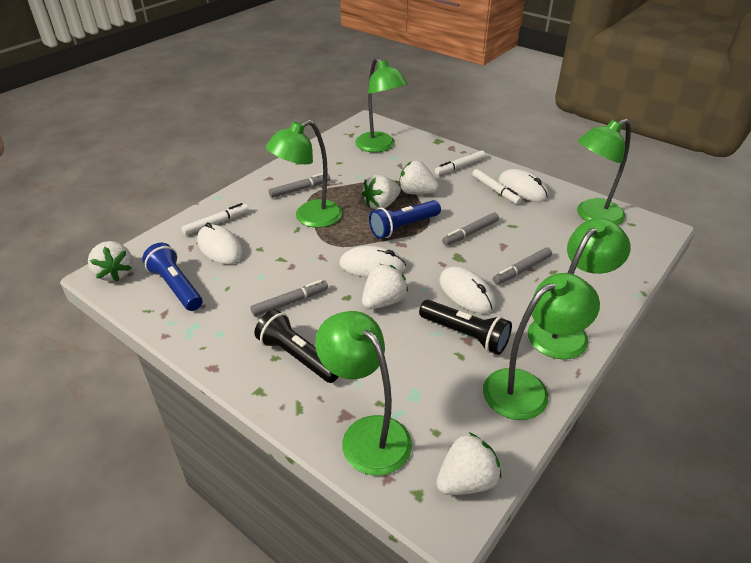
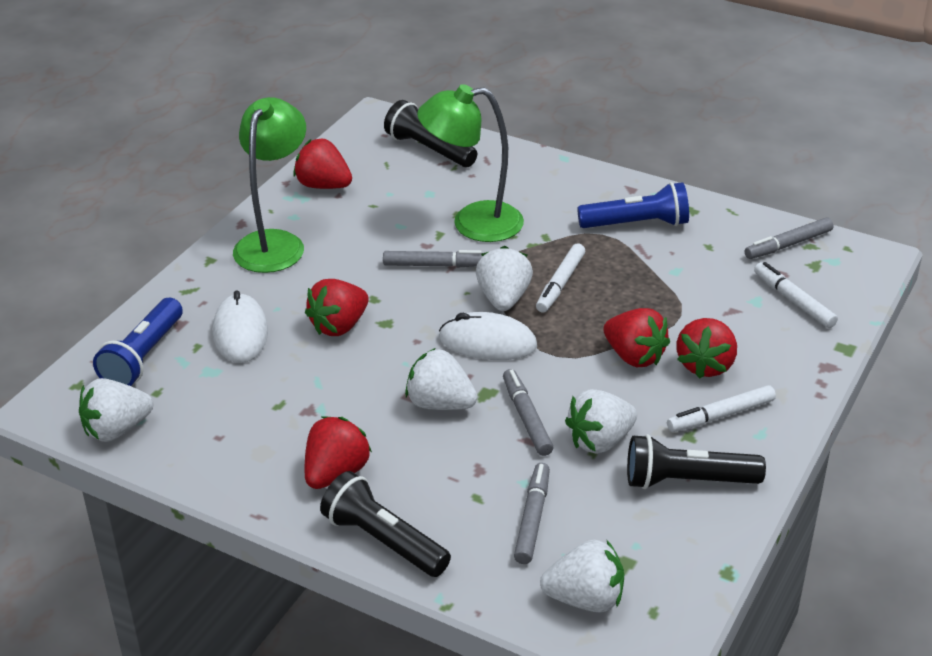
black flashlight: [254,309,339,383] [419,300,512,355] = 2 -> [320,471,451,577] [384,100,477,167] [627,434,766,489] = 3
green lamp: [266,120,342,228] [315,311,412,476] [355,57,408,152] [483,273,600,420] [528,218,631,360] [577,119,631,225] = 6 -> [233,97,306,273] [417,84,524,242] = 2
red strawberry: none = 0 -> [293,139,352,189] [305,279,369,336] [305,417,372,489] [603,308,670,367] [677,318,737,379] = 5
white mouse: [197,222,243,264] [339,246,406,278] [439,267,496,313] [499,169,549,202] = 4 -> [213,290,268,363] [439,312,537,360] = 2

